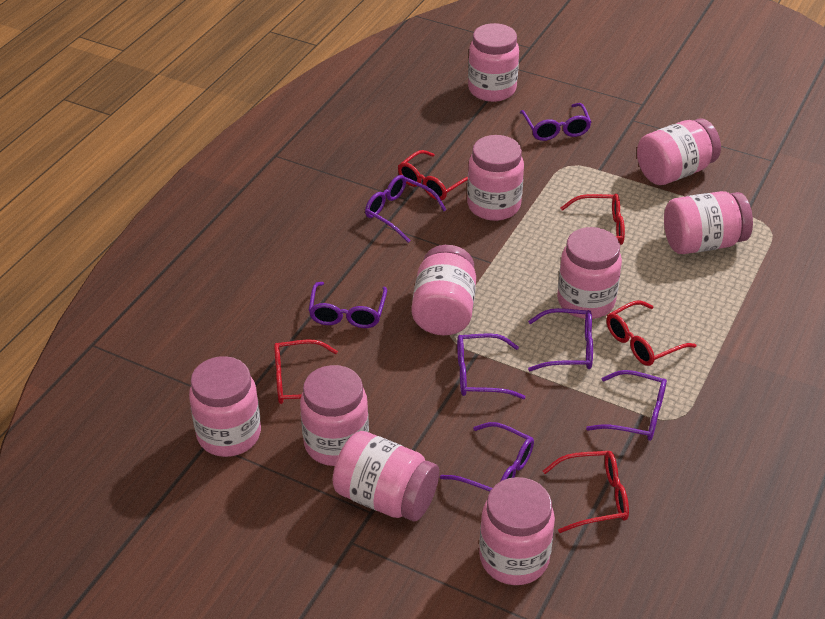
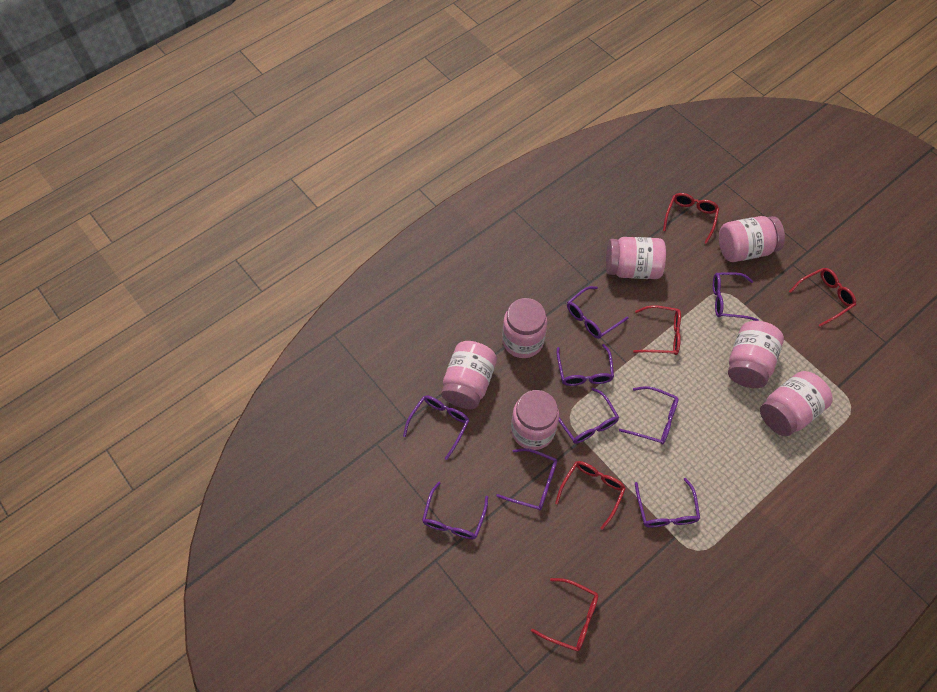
pink jar: [189,356,261,457] [300,365,369,466] [333,431,439,521] [412,245,476,335] [467,135,524,221] [468,23,519,102] [479,477,555,585] [557,227,622,319] [637,119,721,185] [664,191,753,254] = 10 -> [441,341,497,409] [502,298,547,358] [511,390,559,450] [606,237,666,279] [719,216,785,262] [728,321,784,388] [760,371,833,436] = 7
purple glasses: [308,282,387,328] [365,175,446,243] [440,422,534,492] [457,333,525,399] [520,103,591,141] [528,308,593,371] [586,370,667,441] = 7 -> [403,395,470,460] [422,482,488,539] [496,448,557,510] [557,344,614,386] [559,388,619,444] [567,286,629,339] [619,386,678,444] [635,478,700,527] [713,272,759,321] = 9

